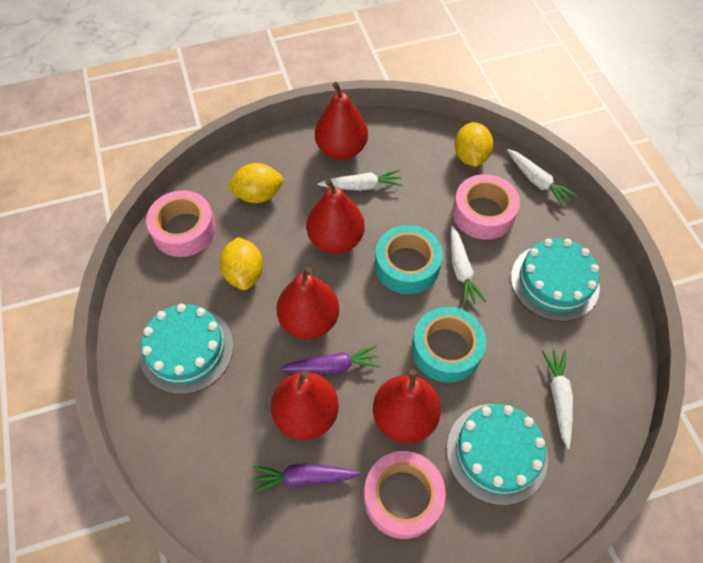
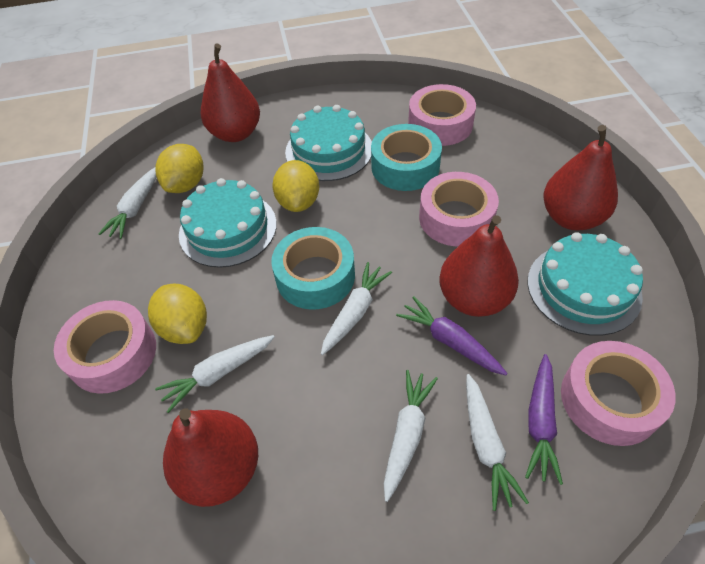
pink tape: [146,190,216,257] [364,451,446,539] [453,174,520,240] = 3 -> [54,300,156,394] [408,84,476,146] [419,172,499,246] [561,341,676,446] = 4
red pear: [271,371,339,440] [276,267,339,339] [306,179,365,254] [315,82,368,160] [373,370,441,443] = 5 -> [163,408,258,507] [201,44,260,142] [439,215,519,317] [543,125,618,231] = 4
white carrot: [318,169,403,191] [450,226,486,306] [507,149,577,207] [542,350,573,449] = 4 -> [99,167,156,239] [155,335,275,413] [321,262,392,355] [384,370,438,502] [466,374,529,511] = 5

